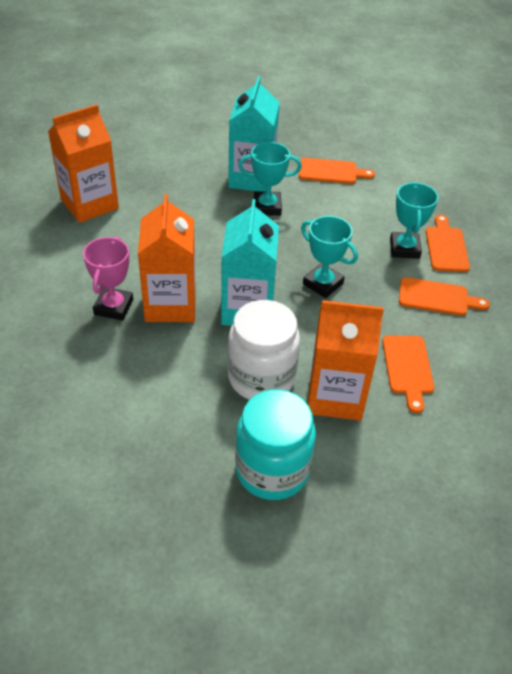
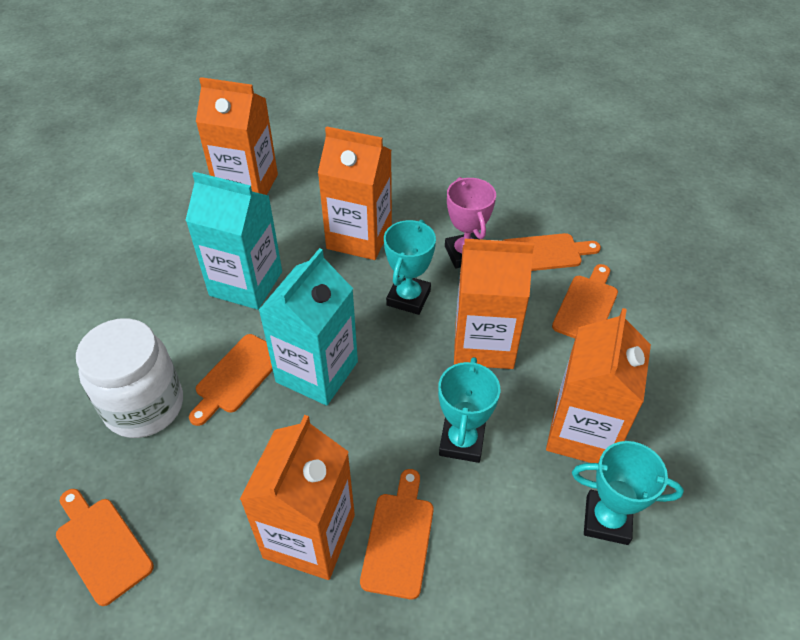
orange carton: [48,104,119,223] [138,194,196,322] [308,300,384,421] = 3 -> [196,77,278,195] [240,415,355,580] [318,126,392,260] [454,239,534,369] [546,308,651,463] = 5
orange cutting board: [299,158,375,184] [382,335,434,413] [399,277,490,316] [426,215,470,272] = 4 -> [56,489,154,606] [189,334,273,426] [360,469,434,599] [502,233,601,271] [552,264,618,338] = 5
turquoise jar: [235,389,316,500] = 1 -> none = 0

